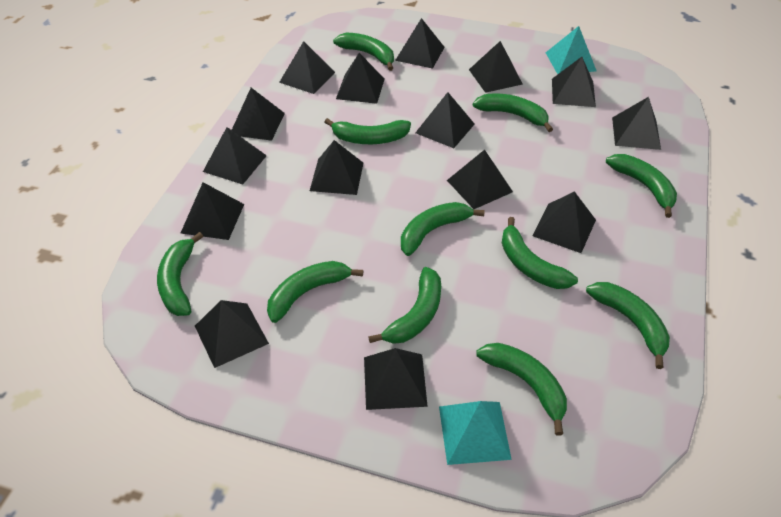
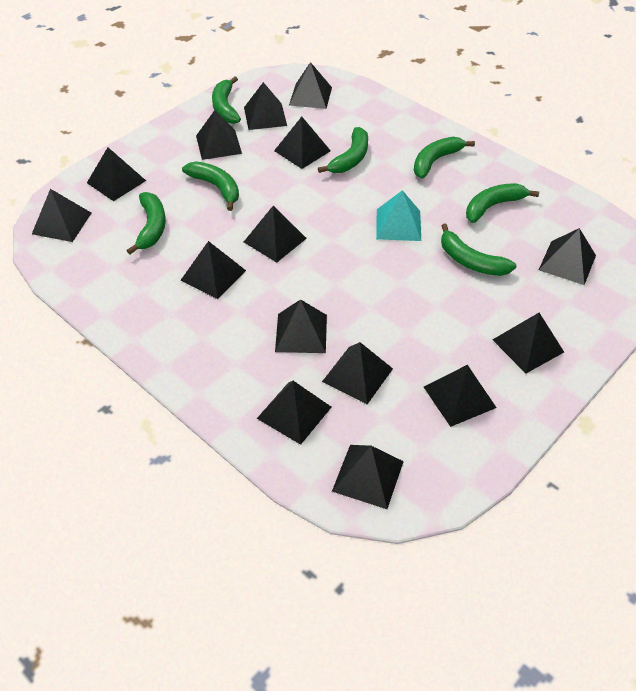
green banana: [157,232,203,316] [267,261,363,323] [325,118,411,144] [333,33,394,71] [369,267,441,344] [401,202,485,256] [473,93,553,132] [476,343,567,436] [502,217,578,289] [586,282,670,369] [606,154,677,218] = 11 -> [127,192,166,254] [182,161,239,211] [212,77,241,124] [318,127,368,173] [414,137,475,179] [441,223,517,276] [466,183,539,223] = 7
turquoise pyramid: [439,401,512,465] [546,26,596,74] = 2 -> [376,190,421,241] = 1

